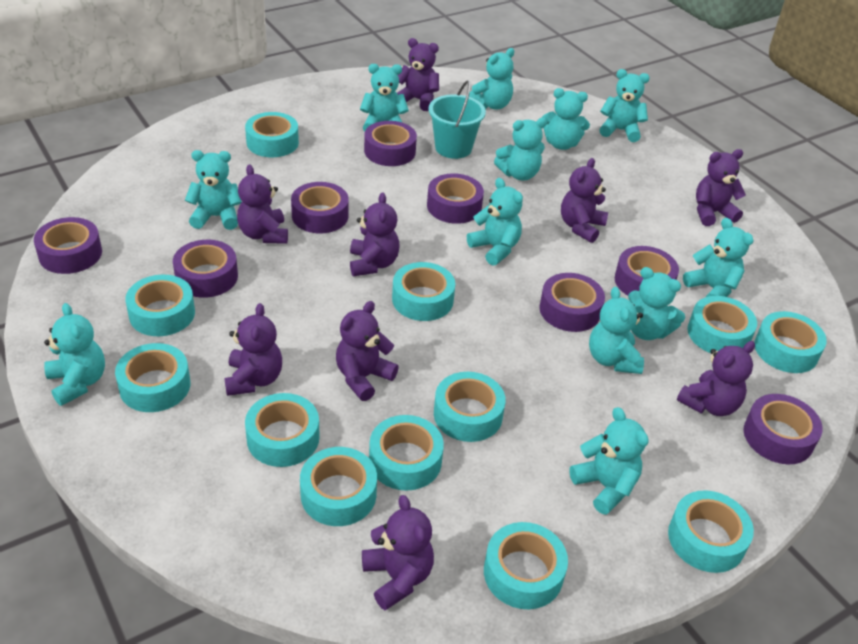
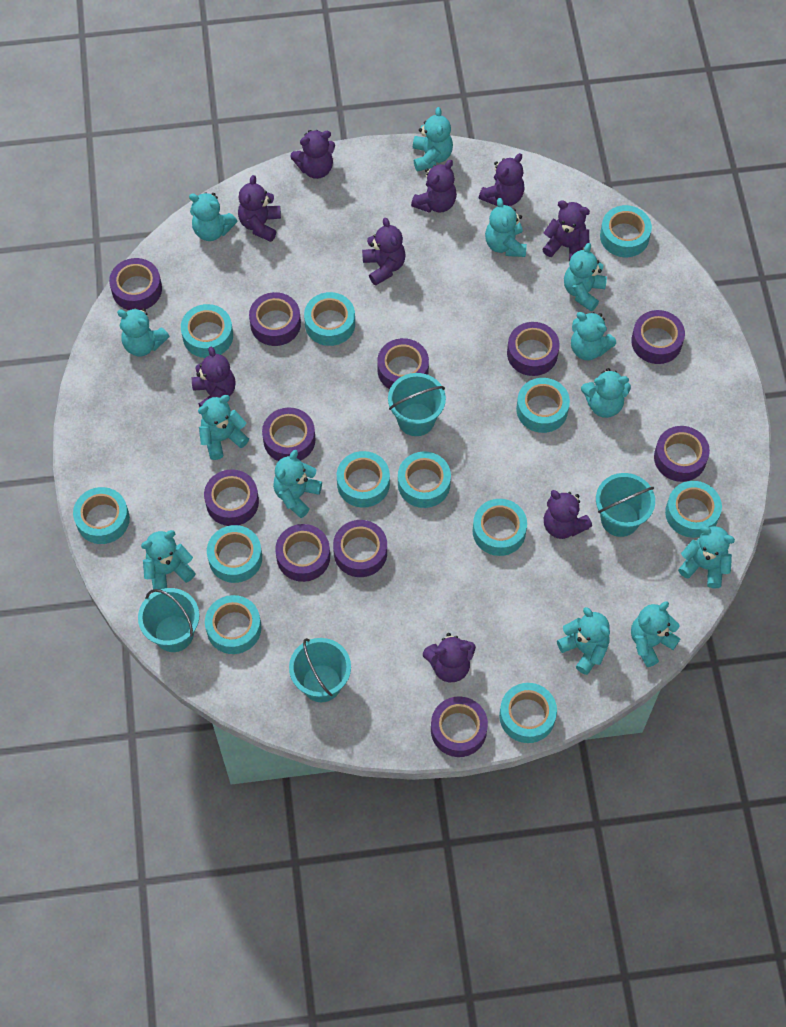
purple tape: [34,217,102,274] [173,240,238,298] [291,182,349,233] [364,121,417,166] [427,173,484,224] [539,273,605,332] [615,246,679,296] [743,394,823,464] = 8 -> [109,258,162,310] [204,469,259,526] [249,292,301,346] [262,407,316,461] [275,524,330,582] [333,520,387,577] [377,338,429,389] [431,696,488,757] [507,322,559,376] [631,310,685,364] [654,426,710,482] = 11
turquoise bucket: [428,80,486,159] = 1 -> [138,588,199,652] [289,638,351,702] [388,373,446,436] [596,473,655,537] = 4
turquoise teddy bear: [44,303,105,406] [185,150,242,230] [360,64,409,132] [467,178,523,265] [469,48,514,110] [494,118,547,181] [542,88,590,150] [569,407,649,515] [589,287,644,374] [599,69,650,142] [628,267,685,340] [683,218,754,297] = 12 -> [117,308,169,356] [141,530,196,589] [189,192,237,241] [198,395,249,460] [273,450,322,518] [413,107,453,172] [485,198,527,257] [557,607,610,675] [564,243,607,311] [571,312,616,360] [581,368,631,418] [631,601,681,667] [678,526,735,589] = 13

